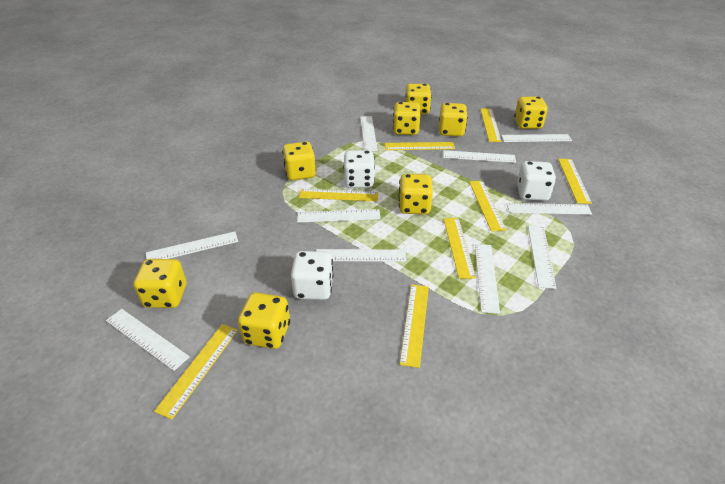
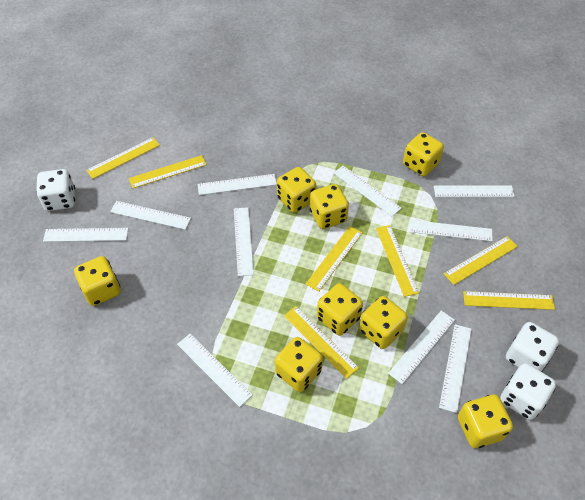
yellow ruler: [154,324,238,420] [299,189,378,201] [385,142,455,150] [399,284,429,368] [444,218,476,279] [469,180,506,232] [480,108,502,142] [558,159,592,204] = 8 -> [86,137,160,179] [129,155,207,188] [284,306,359,379] [306,226,363,292] [376,225,419,297] [444,236,518,285] [463,291,555,310] = 7

